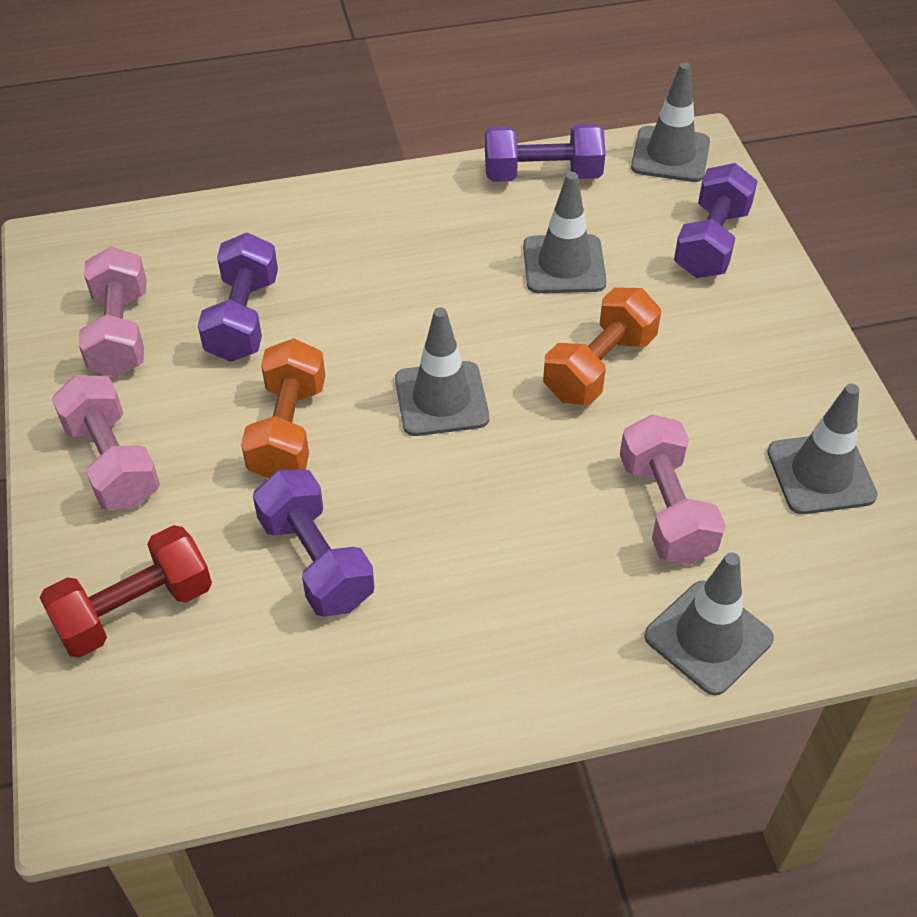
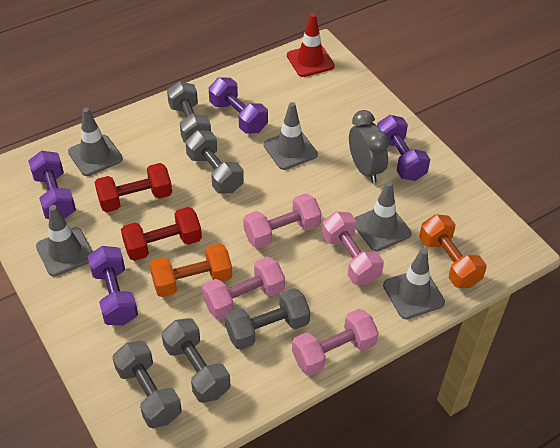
grey clock: none = 0 -> [349,110,389,183] = 1
grey dumbbell: none = 0 -> [112,341,182,428] [162,318,230,403] [167,81,211,142] [185,130,244,194] [225,288,310,350] = 5
pink dumbbell: [52,375,160,510] [78,247,147,377] [620,414,725,565] = 3 -> [202,257,285,319] [243,194,322,249] [292,309,379,375] [322,212,384,285] = 4
red dumbbell: [40,525,212,658] = 1 -> [95,163,172,212] [121,207,202,261] = 2
red traffic cone: none = 0 -> [287,13,335,77] = 1

